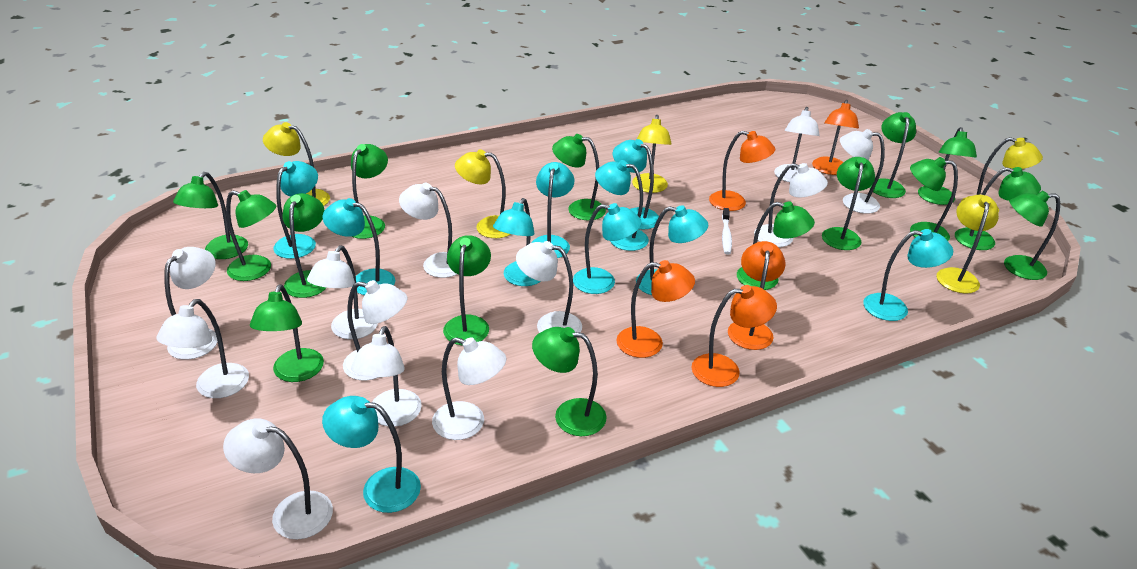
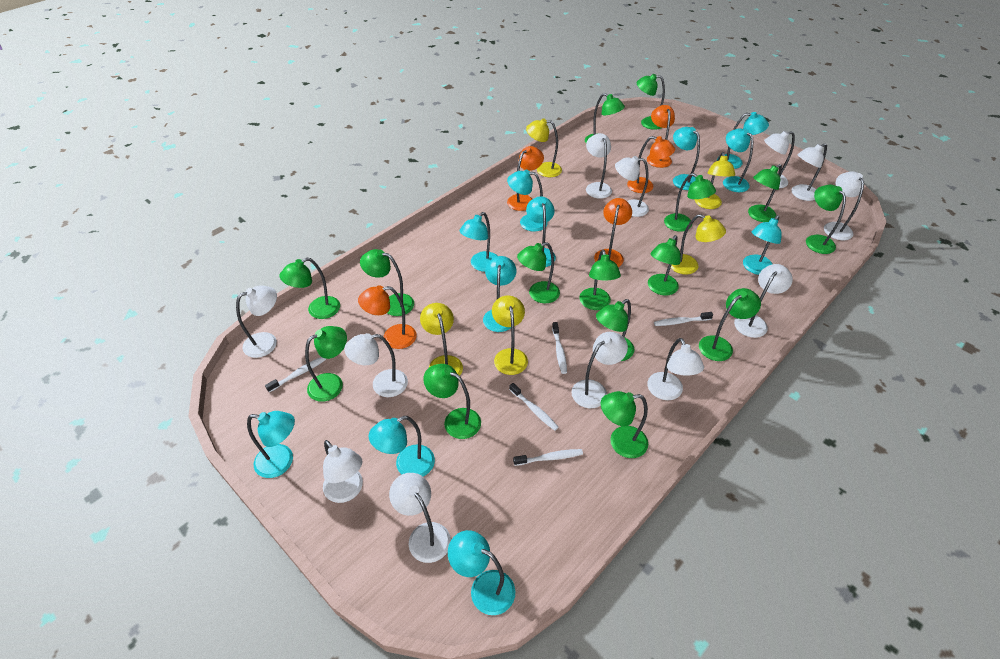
turquoise lamp: [273,161,318,259] [322,396,421,513] [323,198,395,295] [493,198,541,286] [531,162,574,258] [573,203,642,294] [595,160,649,251] [613,139,659,230] [636,205,709,295] [863,229,953,321] = 10 -> [247,411,295,478] [369,416,435,476] [448,530,515,615] [459,212,497,272] [483,256,516,332] [507,170,548,232] [526,196,556,267] [673,127,700,190] [717,112,769,169] [723,128,753,192] [743,215,782,275] = 11
white toothbrush: [722,208,732,255] = 1 -> [265,357,326,392] [509,383,559,431] [513,449,583,466] [552,322,567,374] [654,312,713,326] = 5

